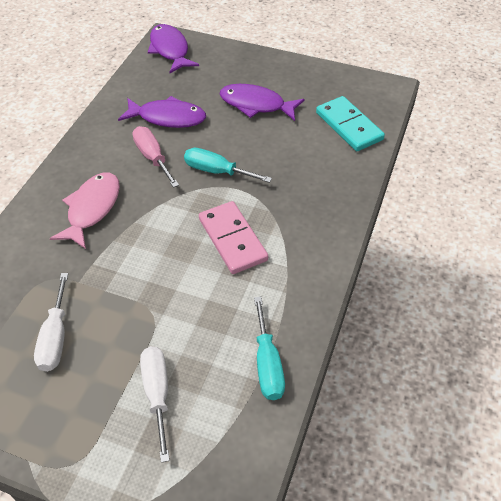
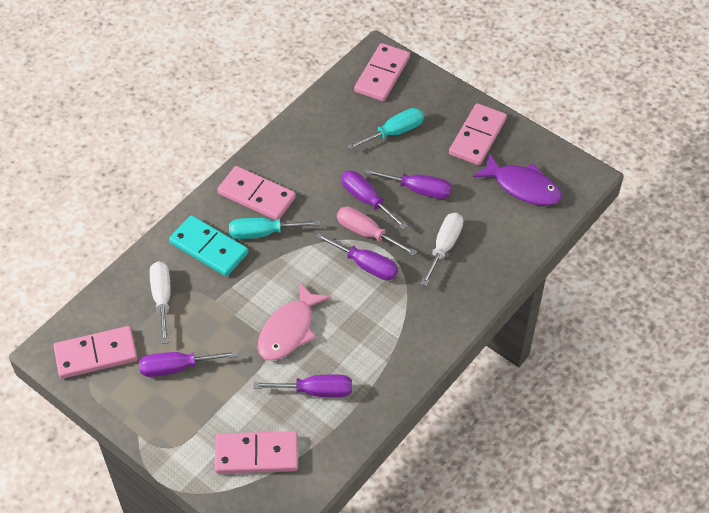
pink domino: [199,201,268,274] = 1 -> [54,326,137,379] [215,431,298,474] [217,166,296,220] [354,43,410,101] [449,103,507,165] = 5
purple fish: [118,96,206,128] [148,24,199,73] [220,84,305,121] = 3 -> [473,153,562,205] = 1
purple screwdriver: none = 0 -> [139,351,237,377] [253,374,352,397] [315,233,398,280] [341,171,408,229] [364,169,452,199] = 5

